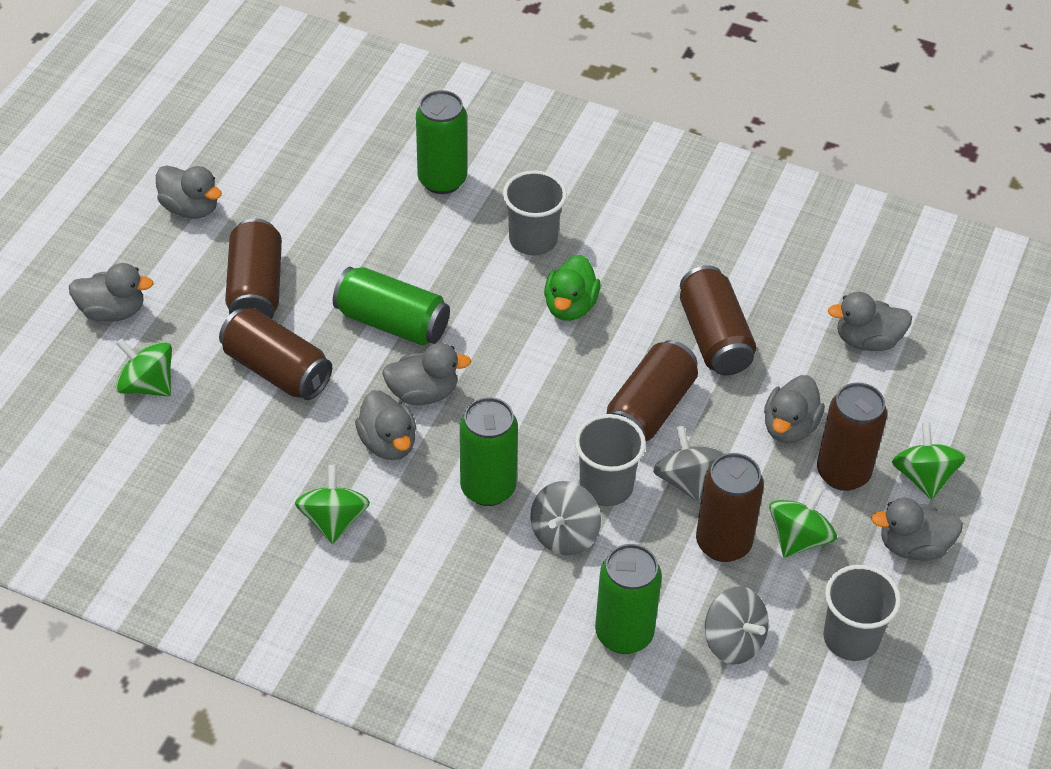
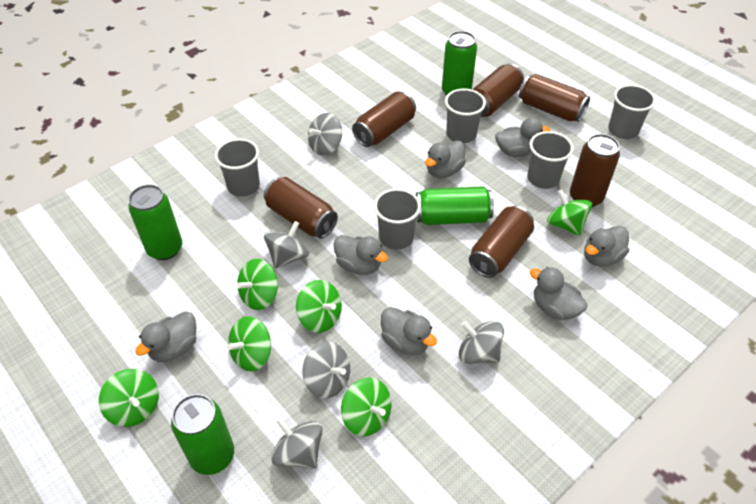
green duck: [544,255,601,321] = 1 -> none = 0
green spinning top: [116,339,172,397] [295,465,370,544] [769,486,837,558] [892,422,966,499] = 4 -> [99,369,159,427] [227,316,271,371] [237,259,278,310] [296,280,342,333] [341,377,391,436] [547,190,592,236] = 6
grey cup: [503,170,567,256] [575,414,646,506] [823,565,901,661] = 3 -> [215,138,260,197] [374,188,421,250] [445,88,486,143] [527,131,574,189] [608,84,656,139] = 5
grey spinning top: [530,481,601,555] [653,426,724,502] [705,586,769,665] = 3 -> [264,221,309,269] [271,417,323,469] [302,342,350,399] [308,113,342,156] [459,321,504,364] = 5

